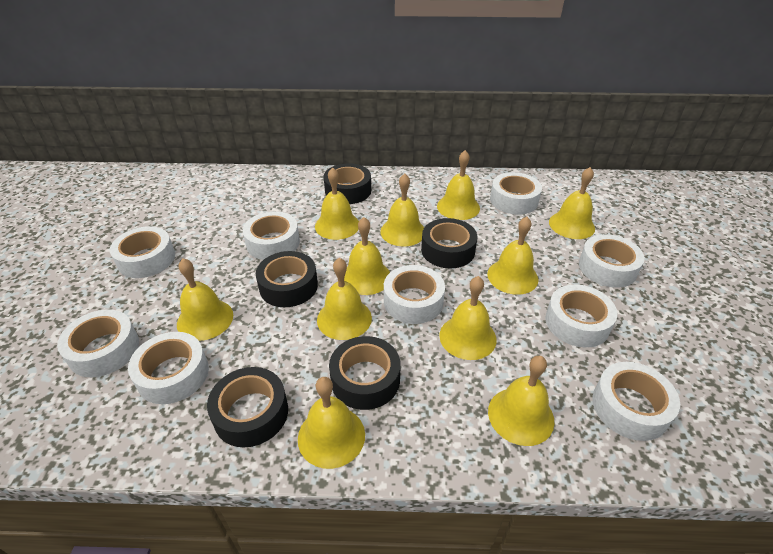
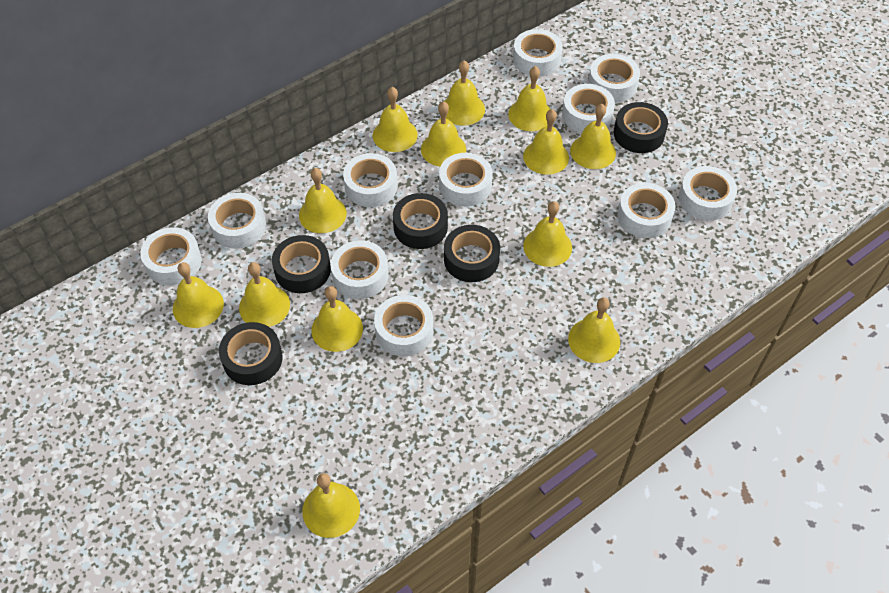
white tape: [57,309,139,377] [110,226,175,278] [128,332,209,404] [243,211,300,260] [384,265,445,324] [490,172,542,215] [545,285,617,347] [579,234,645,288] [592,362,680,441] = 9 -> [140,227,202,285] [208,193,266,249] [331,240,389,299] [343,153,398,207] [374,295,433,356] [439,153,493,206] [513,29,563,77] [562,84,615,133] [588,54,640,103] [617,183,675,238] [679,166,737,221] = 11
yellow bell: [177,258,233,341] [298,377,365,469] [315,167,359,240] [317,258,372,340] [344,217,390,295] [380,174,424,247] [437,150,480,220] [439,276,496,360] [487,217,538,295] [488,356,554,446] [549,167,595,239] = 11 -> [173,262,224,328] [239,262,290,327] [299,168,347,233] [302,473,360,538] [311,286,363,352] [373,87,418,152] [421,101,466,167] [444,60,485,126] [508,66,551,131] [523,109,569,175] [523,201,572,267] [568,297,620,363] [570,104,616,169] = 13

